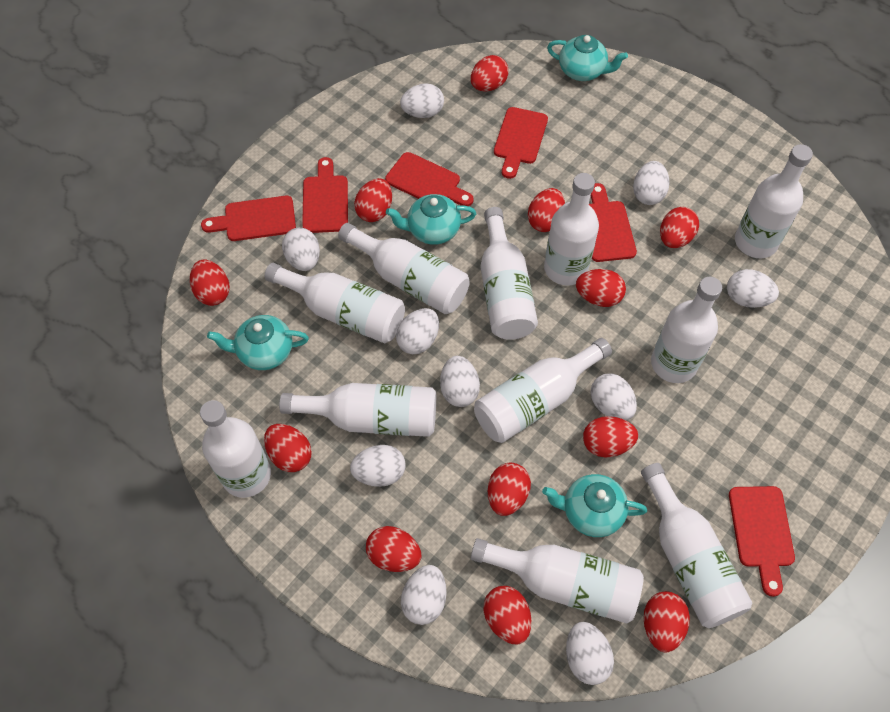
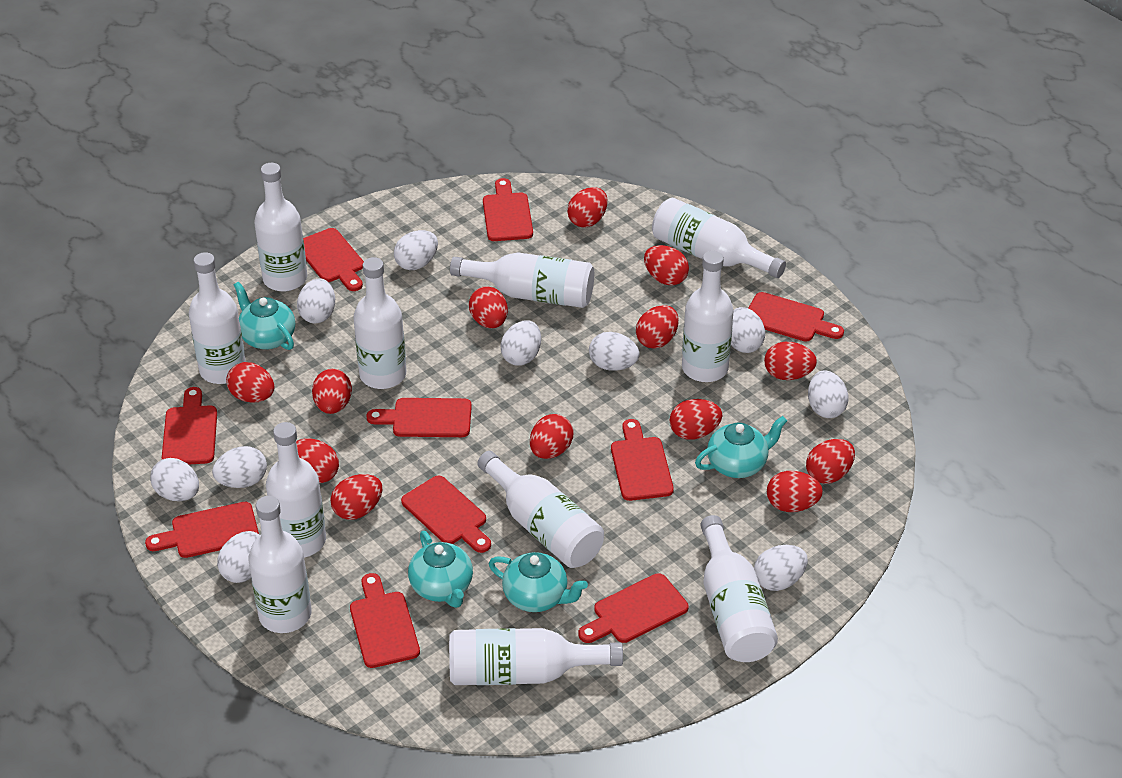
red cutting board: [201,196,296,241] [302,157,348,233] [385,152,473,206] [494,107,548,179] [589,183,637,262] [729,486,795,597] = 6 -> [145,502,259,558] [162,387,217,465] [303,228,364,291] [350,573,420,668] [366,398,472,437] [401,476,491,553] [483,178,533,241] [578,573,689,643] [611,419,674,501] [748,292,844,342] = 10
red egg: [190,259,230,306] [264,424,312,472] [354,178,392,222] [366,526,422,572] [471,55,509,92] [484,586,531,645] [488,463,531,516] [528,188,565,232] [576,269,626,307] [583,416,638,457] [644,591,690,652] [660,207,699,248] = 12 -> [226,362,274,402] [296,439,339,483] [312,369,352,414] [330,474,382,520] [469,286,508,328] [530,414,573,459] [567,187,608,228] [636,305,679,349] [644,245,689,285] [670,399,722,440] [764,342,817,380] [767,471,823,512] [806,439,855,484] = 13

